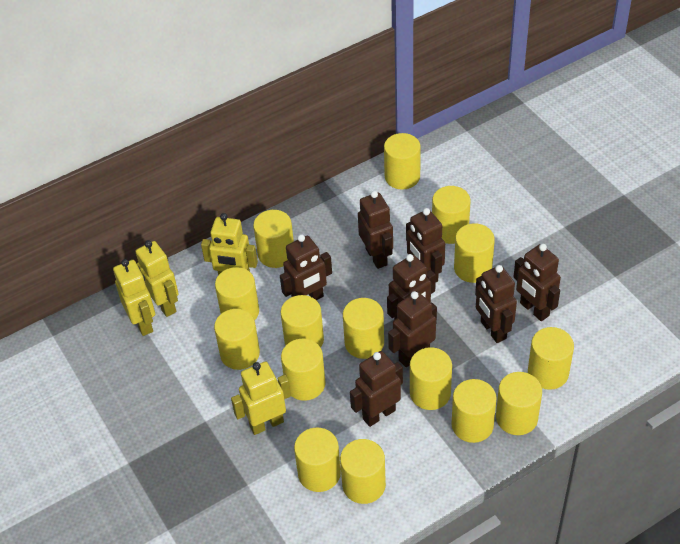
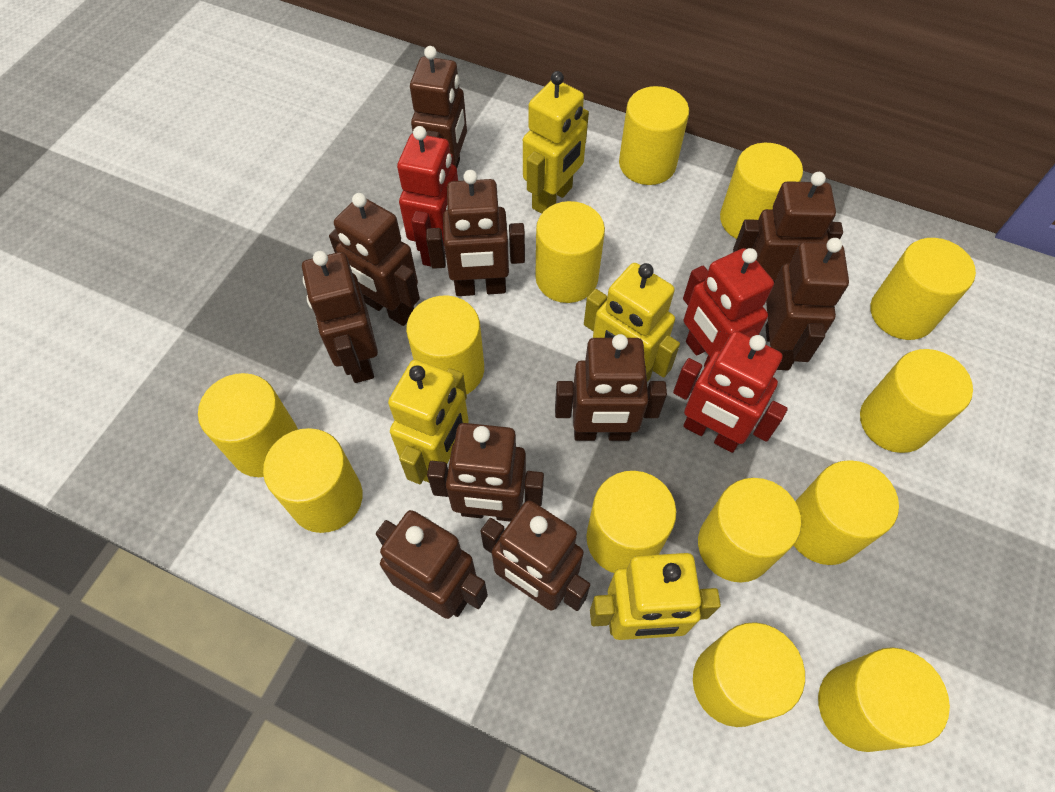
brown robot: [280,234,332,300] [350,351,403,427] [358,191,393,269] [387,254,436,320] [388,291,437,367] [406,208,445,282] [475,265,517,343] [514,244,561,321] = 8 -> [302,251,378,383] [329,193,420,326] [376,510,488,619] [410,46,467,168] [426,170,525,296] [427,423,544,522] [480,500,590,611] [555,334,667,441] [733,172,843,282] [766,238,849,370] = 10
red robot: none = 0 -> [397,126,458,266] [673,331,788,453] [683,248,774,367] = 3
yellow cylinder: [214,309,260,370] [215,267,259,320] [253,210,294,268] [281,295,324,348] [281,338,326,401] [294,427,341,492] [340,439,386,504] [343,298,384,359] [384,133,421,190] [410,347,452,410] [432,186,470,244] [451,379,496,443] [454,223,495,283] [496,372,542,435] [528,327,574,390] = 15 -> [198,373,298,477] [263,428,362,533] [406,296,484,395] [535,201,605,303] [586,471,676,573] [619,86,689,185] [693,622,805,727] [698,478,801,583] [720,143,803,239] [794,460,899,565] [818,647,950,752] [860,349,973,453] [871,238,976,340] = 13

